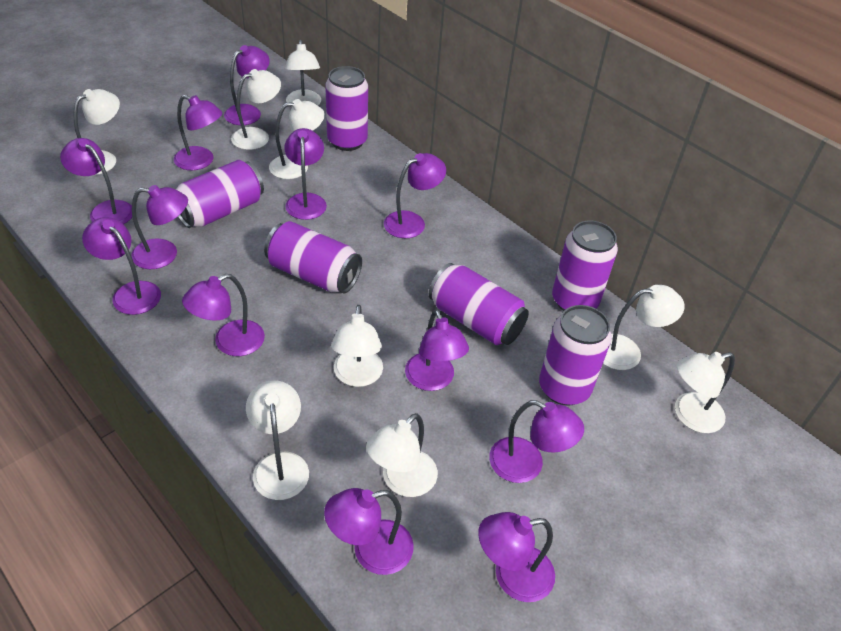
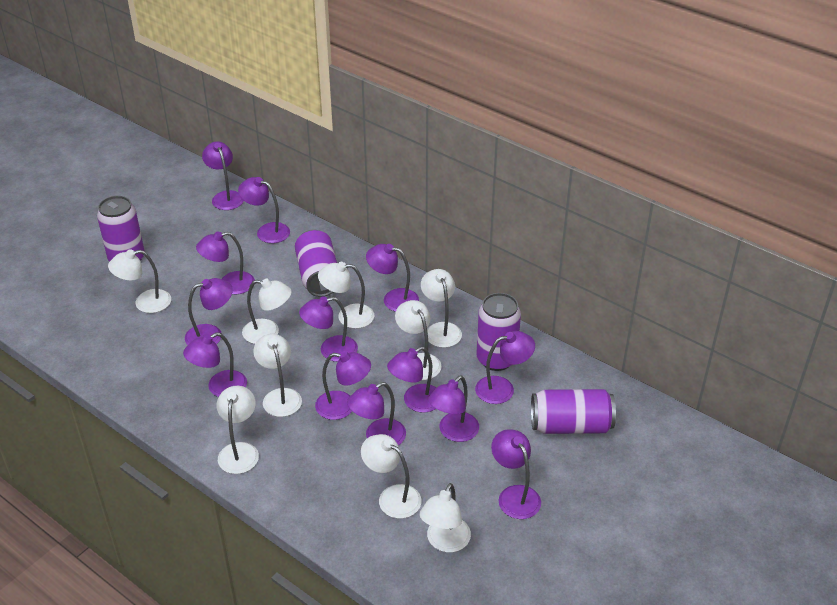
purple can: [176,160,264,228] [264,221,362,294] [325,66,368,151] [429,263,529,345] [539,305,611,406] [552,221,618,311] = 6 -> [97,196,145,262] [295,230,337,297] [477,293,521,371] [531,389,616,434] = 4
purple lamp: [60,138,132,224] [82,217,161,315] [131,185,188,269] [174,95,222,170] [182,274,265,356] [224,45,270,125] [284,128,327,220] [324,488,414,575] [384,153,446,238] [405,309,469,391] [478,512,555,602] [489,400,584,483] = 12 -> [183,332,247,397] [185,278,233,345] [196,231,255,294] [202,141,244,210] [238,177,290,243] [299,296,358,362] [315,351,371,420] [347,382,406,445] [366,244,419,312] [387,347,436,413] [428,375,479,442] [475,331,535,404] [491,429,541,519] = 13

